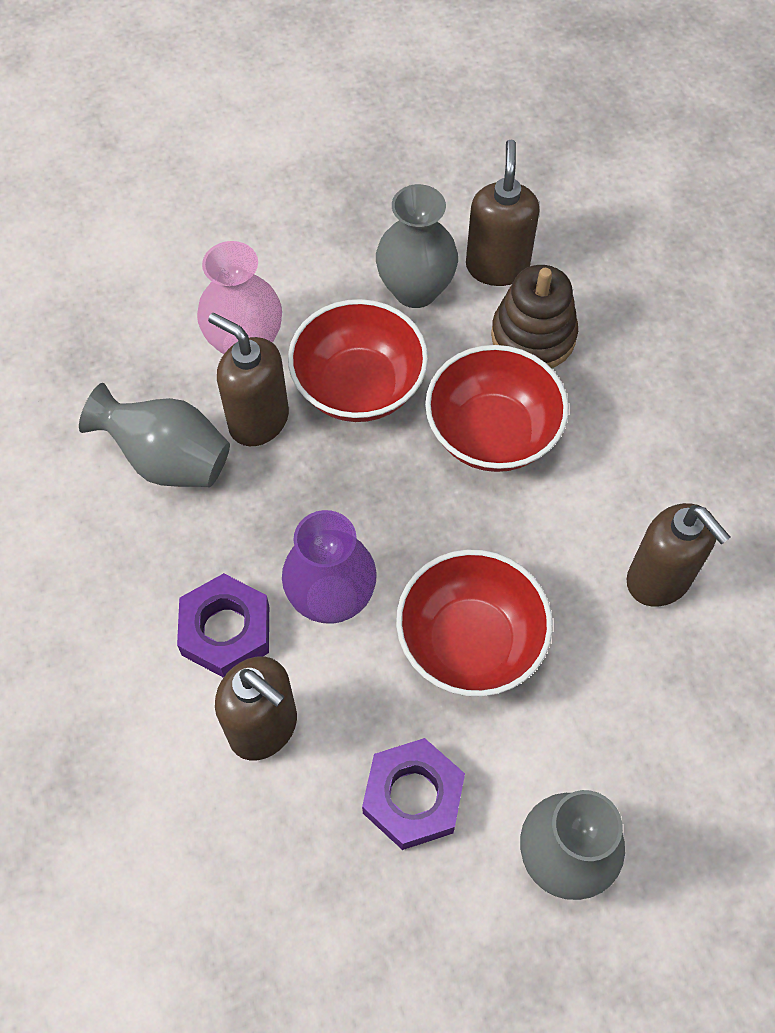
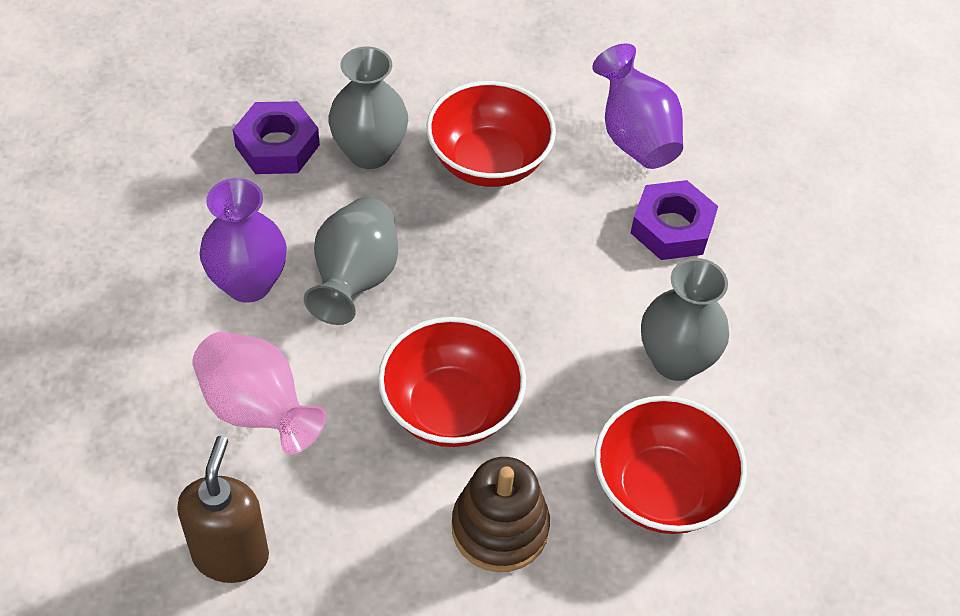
brown soap dispenser: [208,313,289,446] [215,656,297,760] [466,139,540,286] [627,503,730,607] = 4 -> [177,436,269,583] = 1
purple vase: [282,510,377,624] = 1 -> [200,178,287,303] [592,43,683,169] = 2

